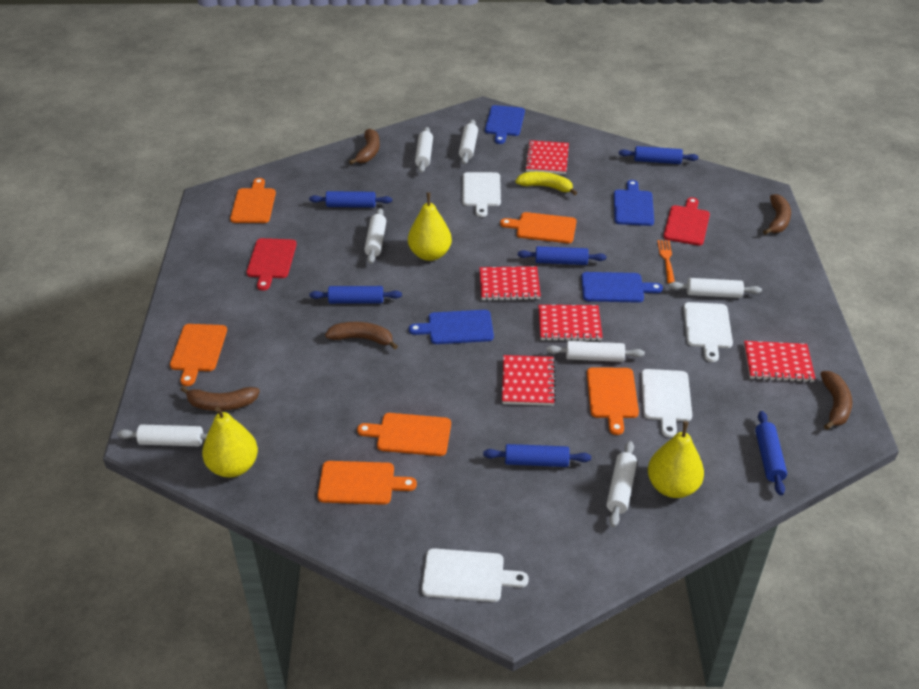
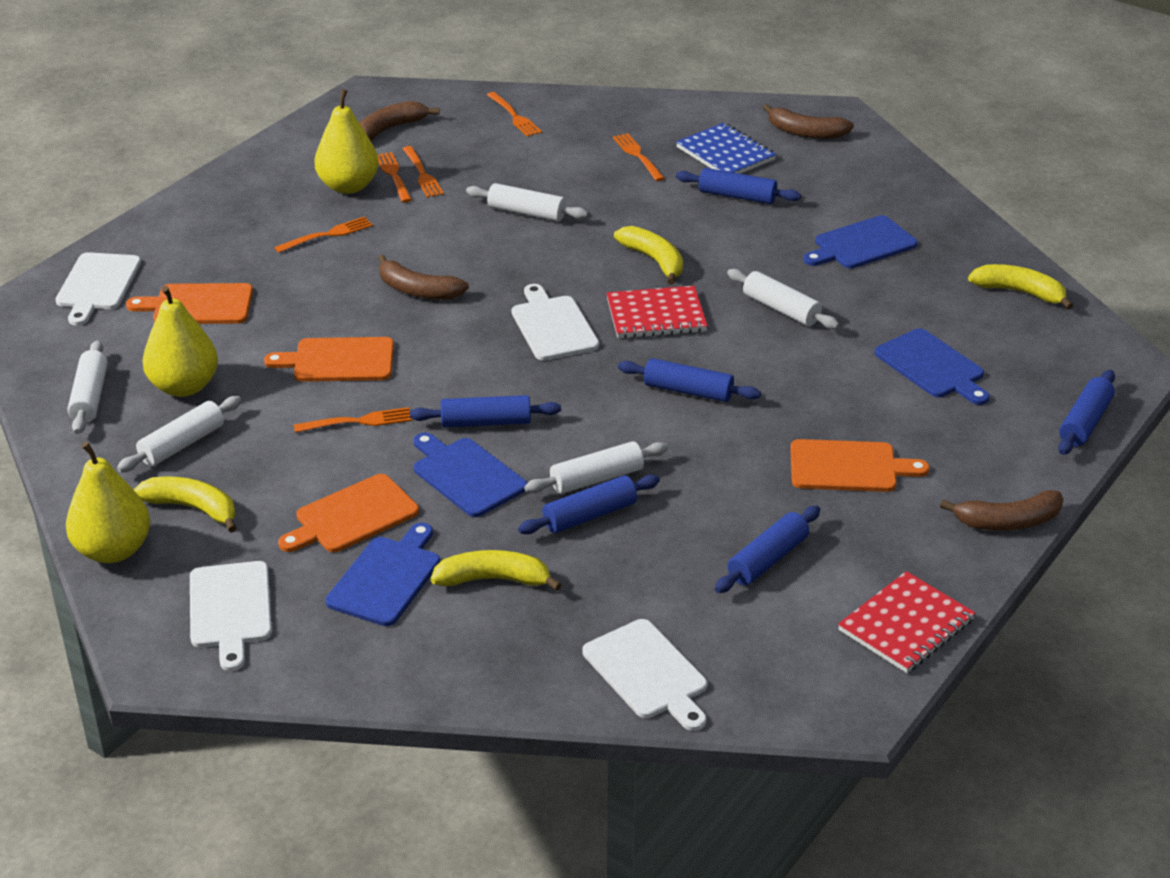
blue notebook: none = 0 -> [676,123,776,174] = 1
brown banana: [180,386,260,411] [325,322,398,349] [349,129,380,164] [763,194,791,235] [820,371,852,430] = 5 -> [360,101,440,141] [378,255,469,300] [763,104,854,139] [940,490,1064,530] = 4
orange cutting board: [170,324,227,386] [230,178,276,223] [318,461,417,505] [357,413,451,456] [500,212,576,243] [587,367,639,435] = 6 -> [126,283,253,324] [264,337,394,382] [278,474,419,552] [790,439,930,492] = 4
orange fork: [657,240,675,284] = 1 -> [274,216,373,253] [294,407,412,433] [378,152,412,203] [402,146,444,198] [487,92,542,137] [613,133,665,181] = 6
red cutting board: [246,238,297,291] [663,197,710,246] = 2 -> none = 0
red notebook: [480,266,541,301] [502,355,556,406] [525,140,569,174] [538,305,603,341] [744,341,816,382] = 5 -> [606,286,708,338] [838,571,975,673] = 2
white rolling pin: [117,424,207,446] [364,208,386,264] [415,127,433,173] [459,119,478,164] [546,341,645,362] [606,441,637,527] [669,278,762,298] = 7 -> [67,340,108,434] [117,396,242,472] [466,183,588,221] [524,441,668,494] [727,269,839,329] = 5
yellow banana: [515,172,577,196] = 1 -> [134,476,237,533] [431,550,562,591] [614,226,683,285] [968,264,1074,310] = 4

